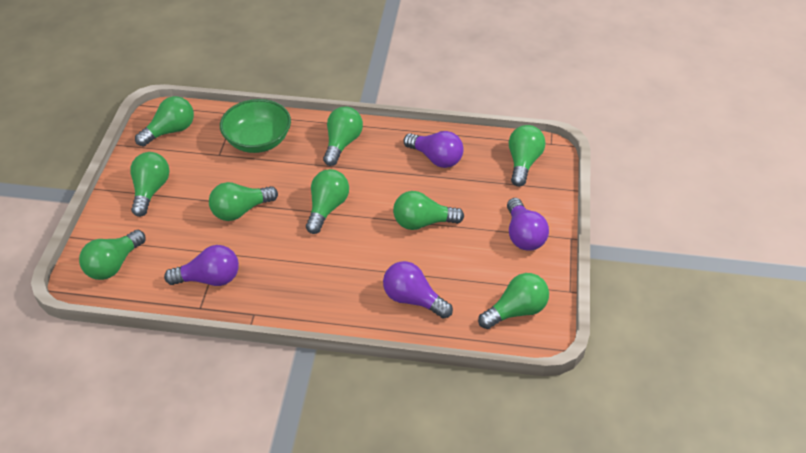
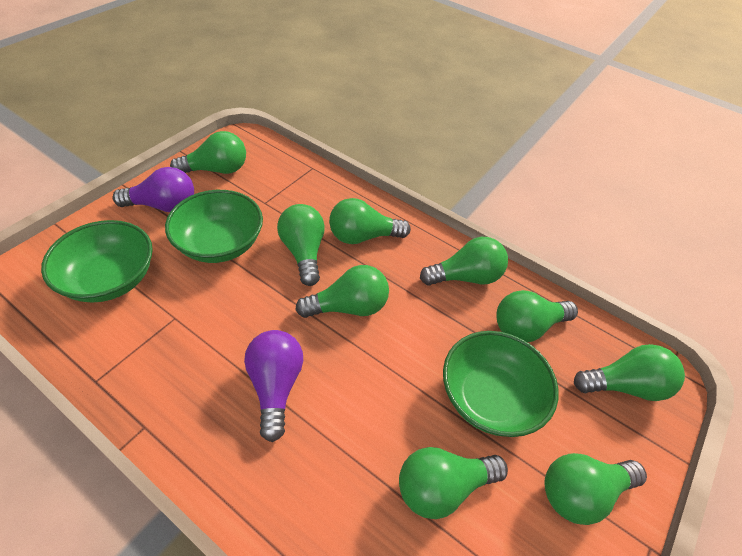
green bowl: [220,99,291,153] = 1 -> [41,220,153,302] [165,190,263,263] [443,331,559,437] = 3
purple light bulb: [164,245,239,286] [383,261,453,319] [404,131,464,168] [507,198,549,251] = 4 -> [113,167,194,212] [244,330,303,442] = 2

